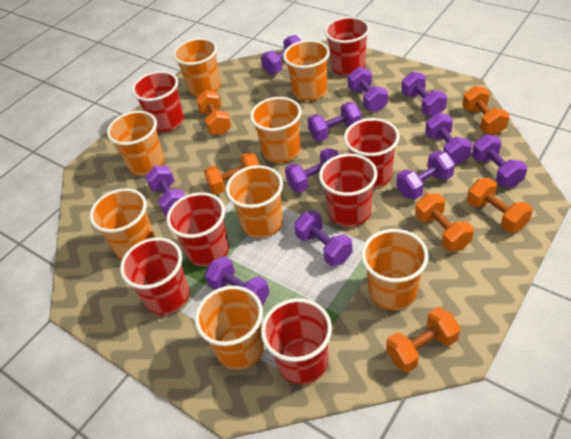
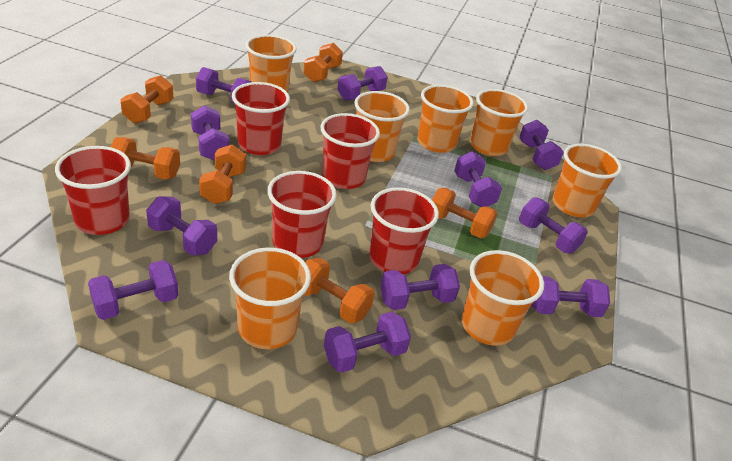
orange cup: [90,188,156,259] [107,111,164,176] [173,38,221,96] [195,286,265,369] [226,165,283,238] [250,97,302,163] [283,40,330,101] [361,229,429,310] = 8 -> [229,248,311,349] [245,35,296,93] [354,91,410,162] [417,85,474,153] [461,250,544,346] [470,89,528,156] [553,144,622,217] = 7
red cup: [120,237,190,315] [132,71,184,132] [167,192,229,266] [261,298,332,385] [319,154,378,227] [324,17,370,76] [344,118,400,188] = 7 -> [55,146,131,235] [232,82,290,155] [267,171,337,258] [321,113,380,189] [369,187,439,274] = 5

